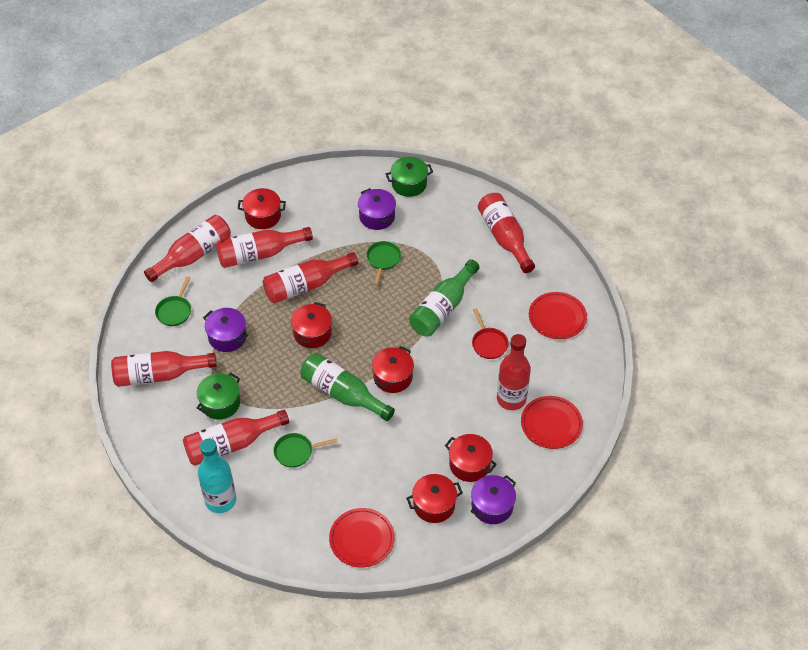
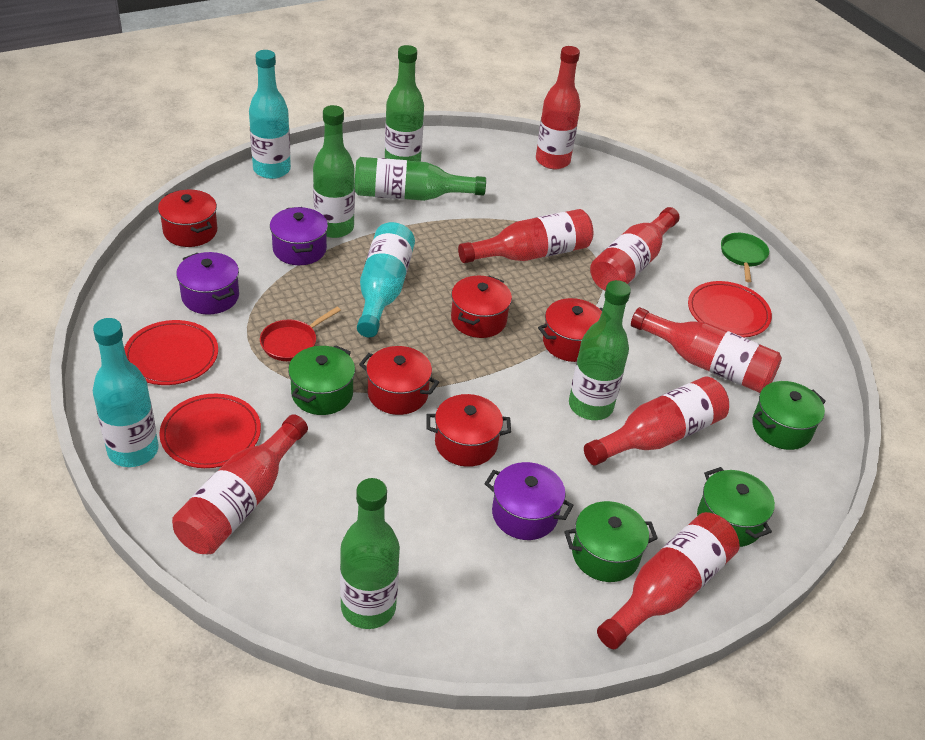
green bottle: [300,353,395,421] [409,260,480,336] = 2 -> [313,105,355,238] [340,478,400,629] [355,157,486,201] [385,45,424,162] [569,280,631,420] = 5
green pan: [155,277,191,326] [273,433,337,468] [366,241,401,286] = 3 -> [721,233,769,282] = 1
green pot: [197,373,240,420] [386,157,433,197] = 2 -> [288,345,355,415] [564,501,658,582] [697,467,775,547] [752,381,826,450] = 4
turquoise bottle: [198,439,236,513] = 1 -> [93,318,159,467] [249,50,291,179] [357,222,415,337] = 3

